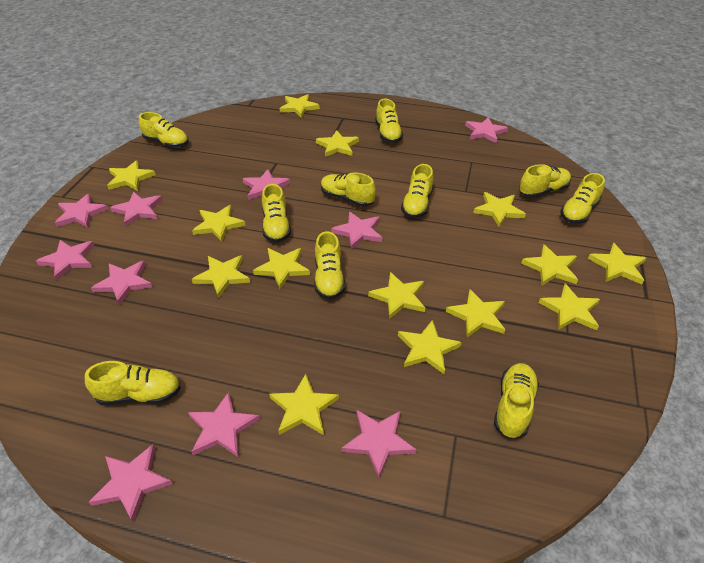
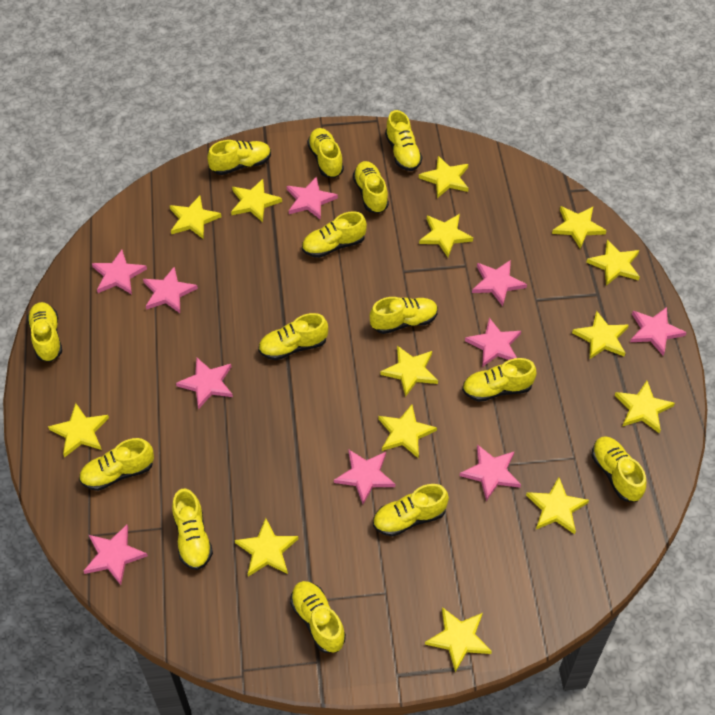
yellow shoe: [85,361,181,405] [139,112,189,148] [262,184,291,243] [314,231,345,300] [321,172,376,207] [375,99,403,143] [401,164,434,218] [494,363,539,439] [519,164,571,198] [560,173,605,224] = 10 -> [27,302,62,362] [79,438,154,491] [172,489,213,570] [207,140,271,175] [258,313,328,360] [290,581,346,653] [302,211,367,258] [307,128,344,178] [353,161,389,213] [369,297,438,334] [373,484,449,537] [385,110,422,171] [462,358,536,402] [591,436,646,502] = 14

